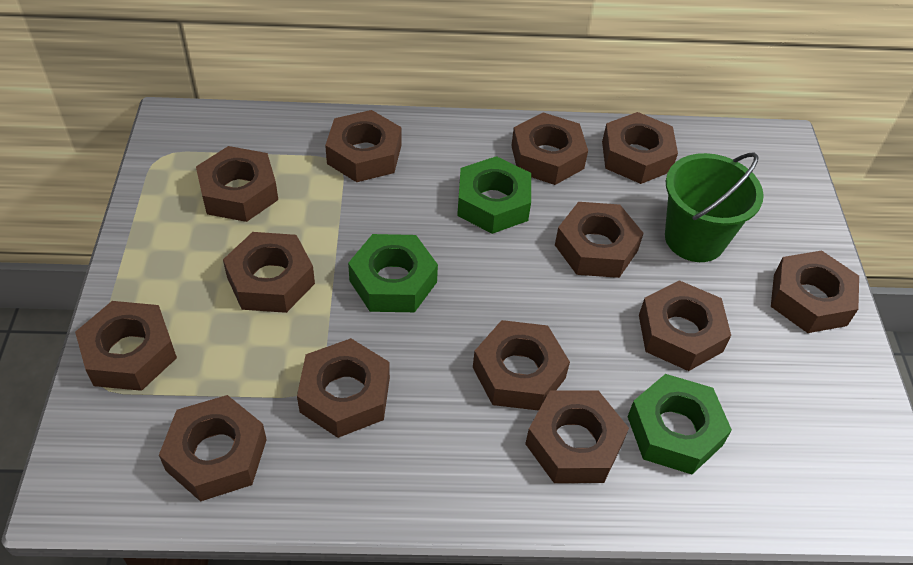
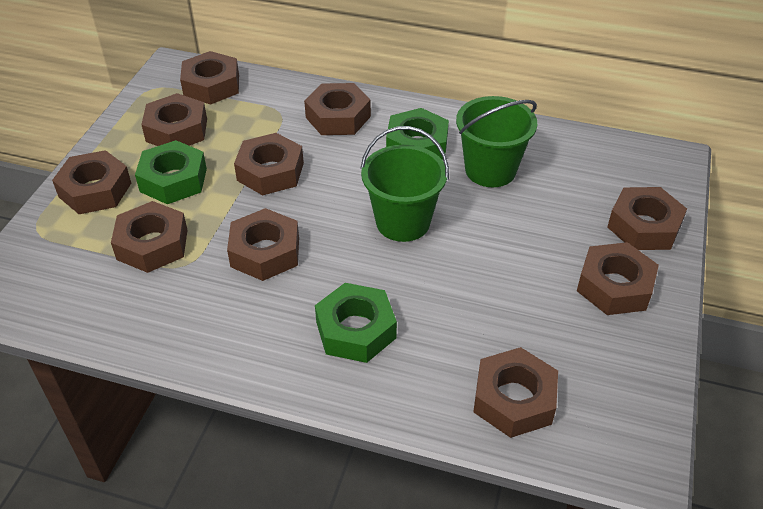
brown nut: [75,301,177,391] [159,395,267,502] [196,146,278,222] [223,232,315,313] [297,338,390,438] [325,110,401,182] [473,320,570,411] [511,113,588,185] [525,391,629,483] [555,202,644,278] [602,112,678,184] [639,280,731,371] [771,251,859,333] = 13 -> [52,150,131,214] [111,201,188,273] [141,93,207,146] [180,51,239,105] [227,208,299,281] [234,133,304,195] [304,83,371,135] [473,347,558,438] [577,242,659,315] [607,187,687,250] = 10
green bucket: [665,152,764,262] = 1 -> [360,126,449,242] [456,96,537,187] = 2

